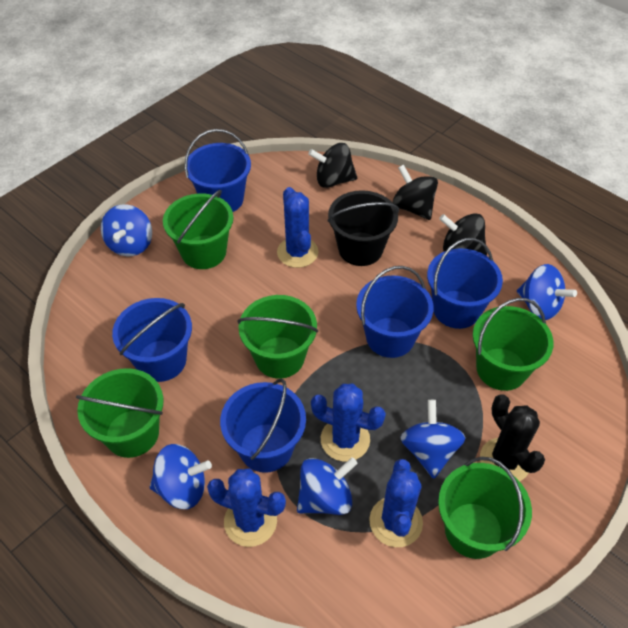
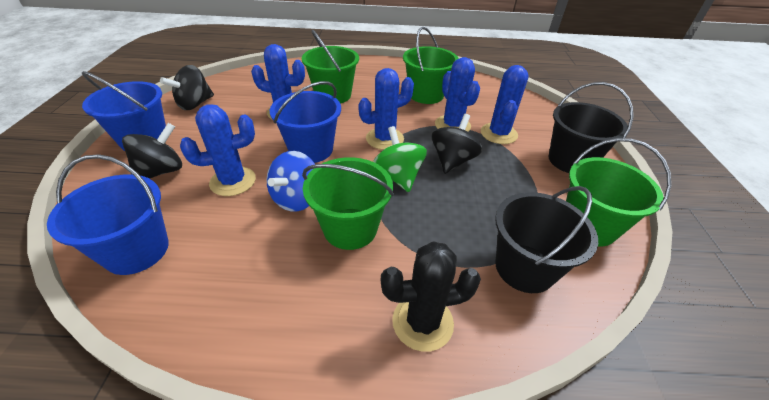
black bucket: [327,190,399,266] = 1 -> [495,186,598,293] [548,82,634,173] = 2
blue bucket: [112,298,192,382] [185,129,251,212] [220,378,306,473] [356,266,434,358] [427,238,503,329] = 5 -> [47,154,169,275] [82,71,166,151] [270,81,341,163] = 3
blue cactus: [207,468,286,547] [277,187,318,268] [311,384,386,462] [369,459,423,547] = 4 -> [180,104,256,196] [251,44,305,119] [358,68,414,150] [435,57,480,132] [481,65,529,144] = 5
blue spinning top: [101,204,152,257] [150,444,212,509] [297,457,358,515] [400,400,466,479] [517,264,577,320] = 5 -> [266,151,315,212] = 1
green bucket: [76,368,164,458] [163,190,233,269] [237,295,318,379] [438,457,532,559] [473,298,554,391] = 5 -> [302,30,359,104] [302,157,394,250] [403,27,459,104] [566,138,672,246] = 4
green spinning top: none = 0 -> [373,126,427,192] = 1

